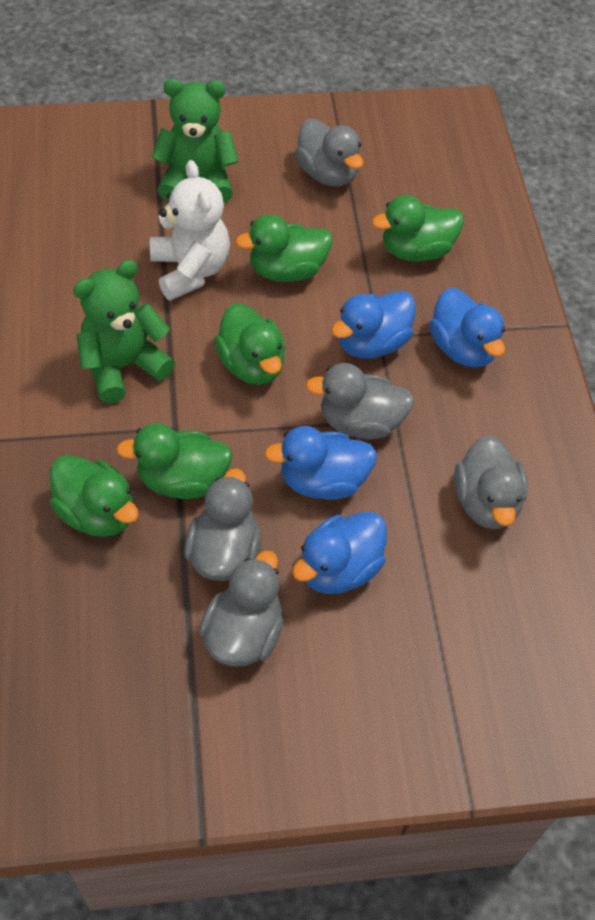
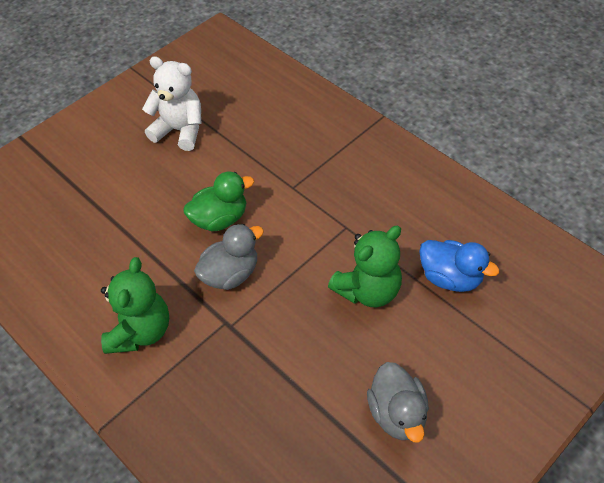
blue duck: [264,426,377,500] [292,511,387,594] [331,291,416,359] [429,288,505,368] = 4 -> [419,240,499,292] = 1
green duck: [50,455,139,537] [116,423,233,499] [214,303,286,385] [235,214,332,282] [372,195,464,262] = 5 -> [183,172,254,231] = 1
grey duck: [184,468,262,581] [199,551,283,667] [295,119,363,187] [306,363,414,439] [454,435,528,529] = 5 -> [194,224,264,290] [367,362,429,443] = 2

